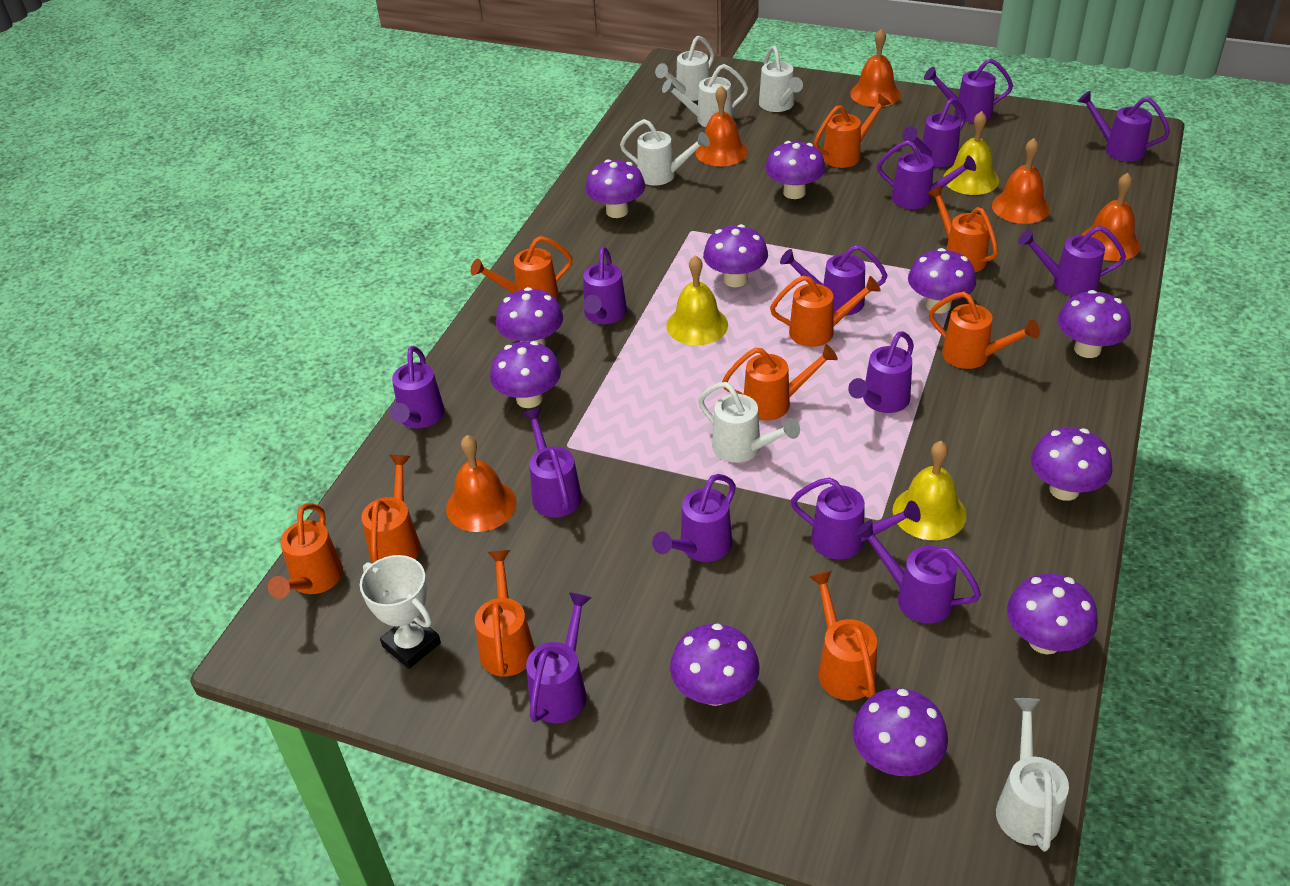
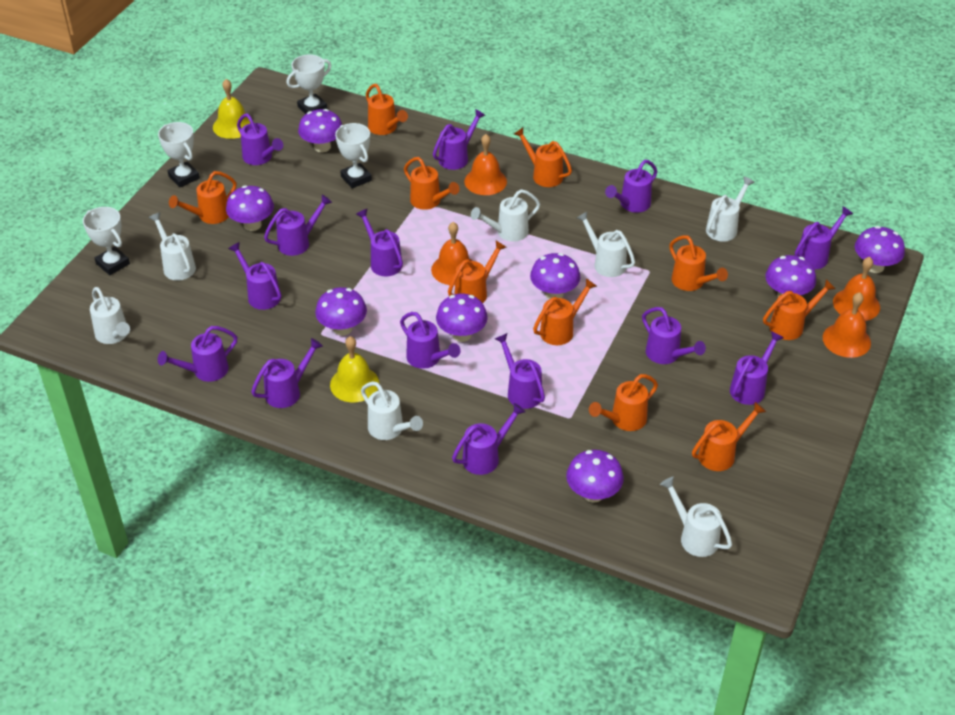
orange bell: [446,435,517,532] [695,86,748,166] [850,29,901,107] [992,138,1050,224] [1081,173,1141,261] = 5 -> [431,222,472,285] [464,134,507,195] [823,292,871,358] [833,257,880,321] = 4
purple mushroom: [490,341,561,408] [496,287,563,346] [585,159,645,218] [670,624,760,706] [703,224,768,287] [765,141,826,199] [852,688,948,776] [908,248,976,314] [1007,574,1098,654] [1031,427,1113,501] [1058,290,1131,358] = 11 -> [226,185,274,231] [298,109,342,152] [315,287,367,336] [436,293,488,342] [530,253,580,299] [566,450,624,503] [765,255,816,297] [855,226,905,273] = 8
white trophy: [360,555,441,669] = 1 -> [83,207,130,275] [158,122,200,187] [286,54,331,114] [335,123,372,188] = 4
white watering can: [620,119,710,186] [655,36,714,101] [662,64,748,127] [698,382,800,463] [759,46,803,112] [996,698,1069,851] = 6 -> [90,287,130,344] [148,212,196,281] [361,382,423,440] [471,189,540,242] [577,212,635,277] [660,477,732,557] [706,176,755,242] = 7
yellow bell: [666,255,728,345] [893,441,967,540] [943,111,999,195] = 3 -> [213,79,250,139] [330,336,379,403] = 2

